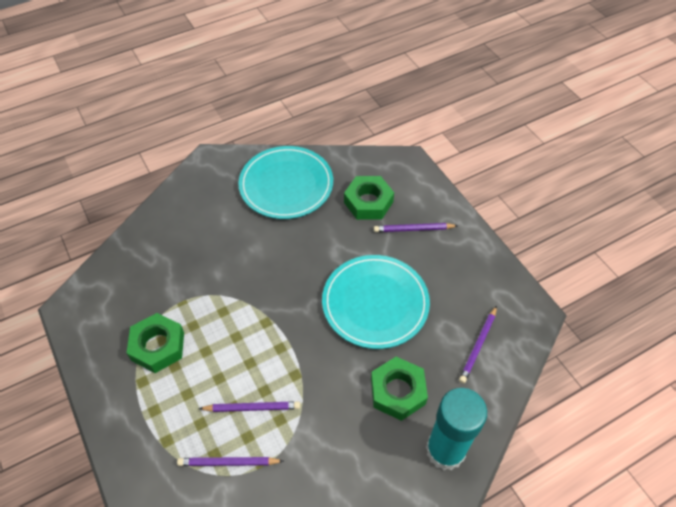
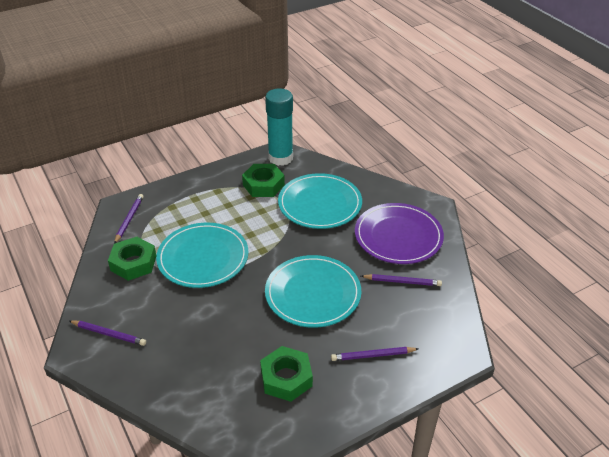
purple plate: none = 0 -> [355,203,444,264] = 1
turquoise plate: [238,146,333,219] [322,255,430,349] = 2 -> [156,223,249,288] [265,255,361,328] [278,173,362,229] = 3

